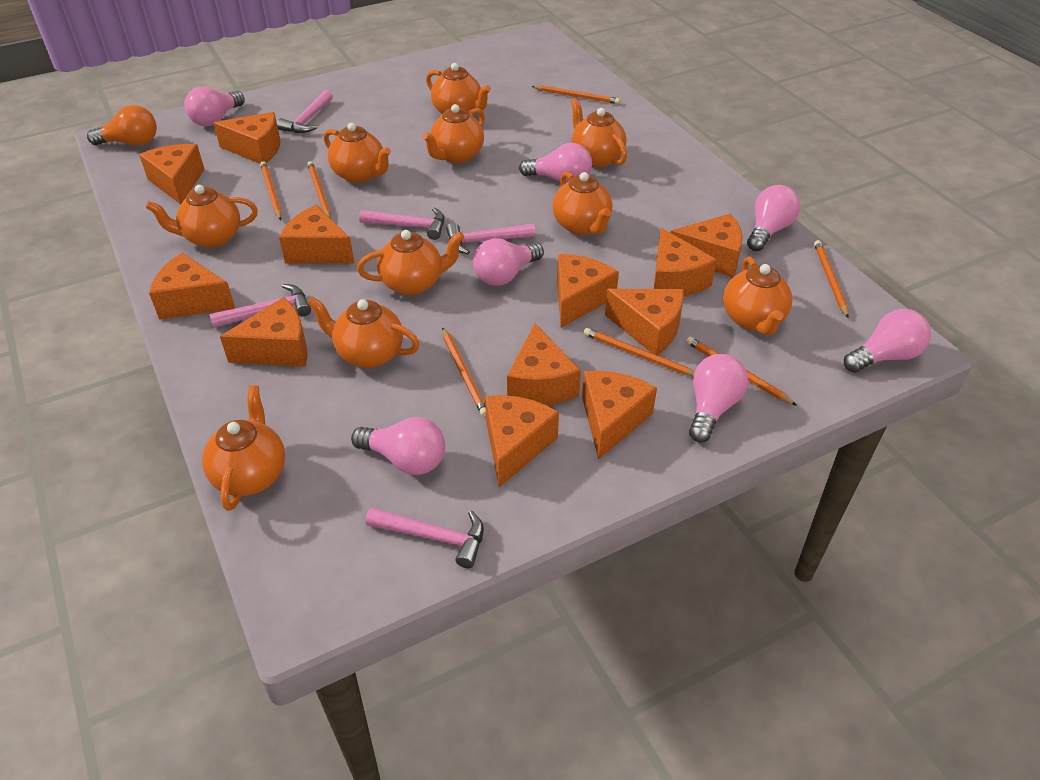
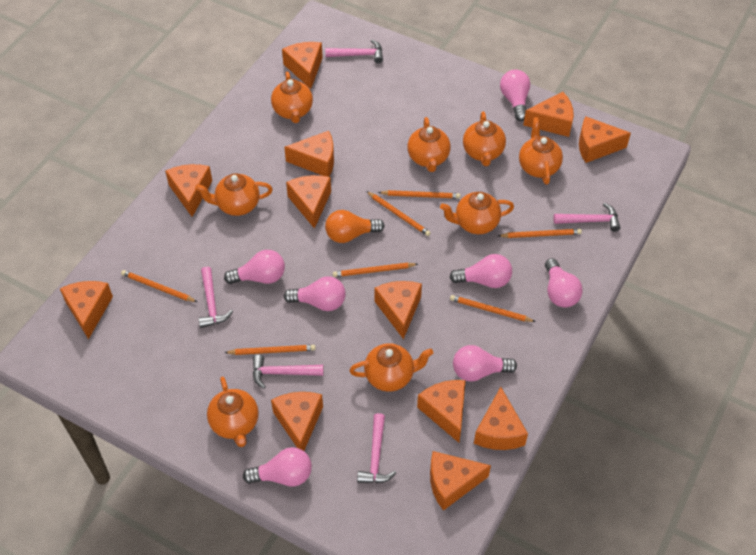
orange teapot: [145,185,258,248] [202,385,285,511] [307,296,420,368] [324,123,391,183] [357,230,465,295] [422,104,485,163] [426,63,491,114] [552,172,612,235] [571,98,627,167] [723,257,792,335] = 10 -> [195,173,273,216] [207,376,259,447] [271,72,313,123] [349,343,433,392] [407,117,450,172] [440,192,514,234] [463,112,506,166] [519,117,563,185] = 8

